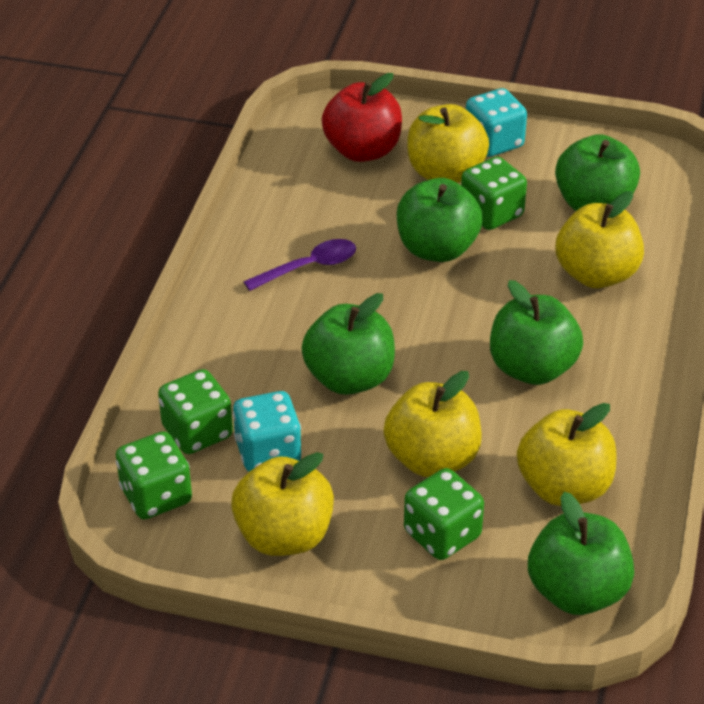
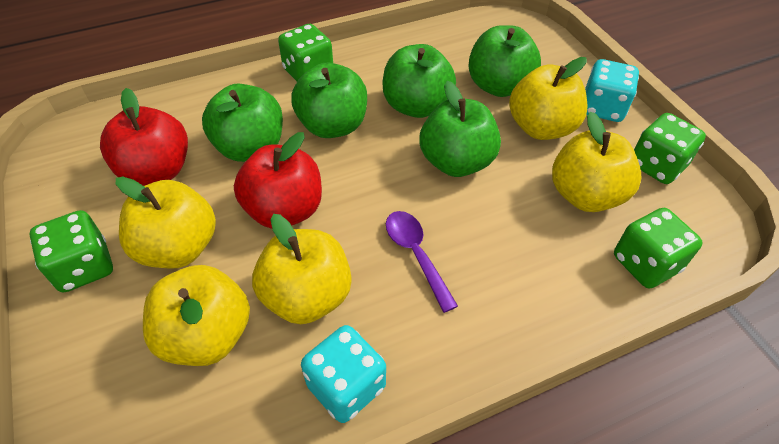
red apple: [322,73,402,162] = 1 -> [100,88,188,186] [234,132,322,229] = 2

